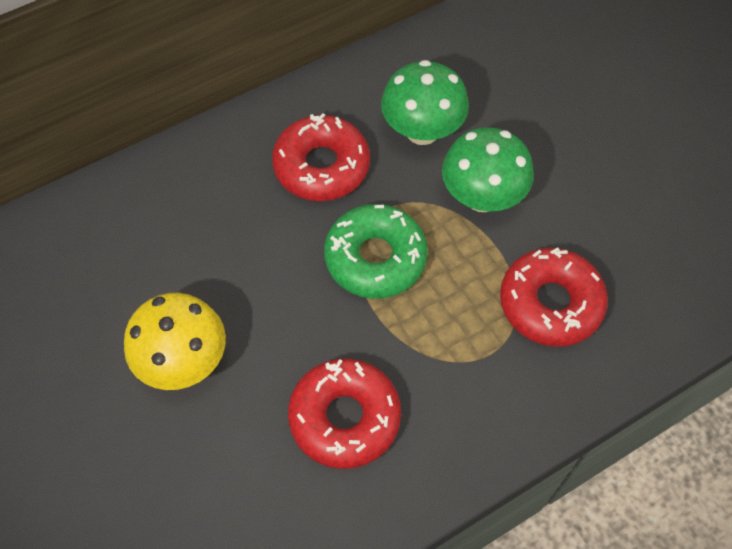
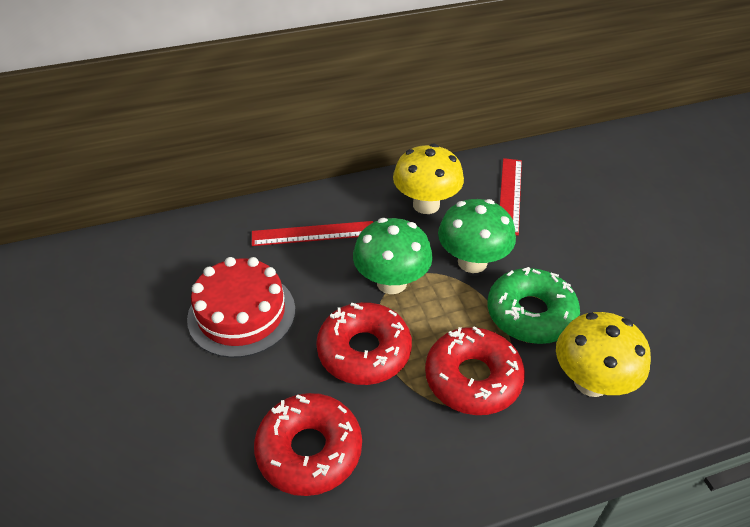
red cake: none = 0 -> [187,257,295,358] = 1
red ruler: none = 0 -> [252,221,373,246] [500,158,522,236] = 2
yellow mushroom: [124,293,226,390] = 1 -> [393,144,464,214] [556,312,651,397] = 2

